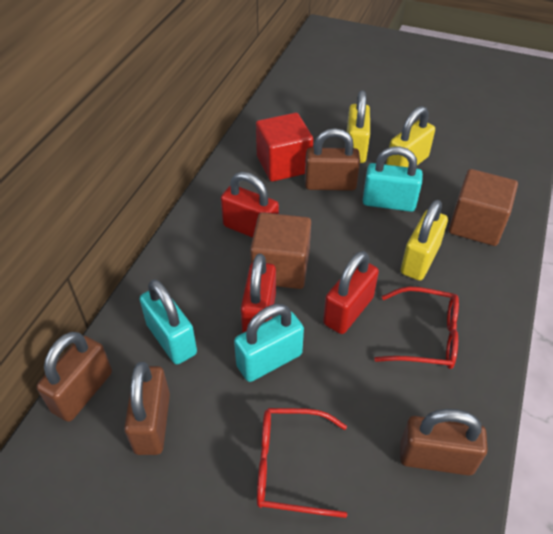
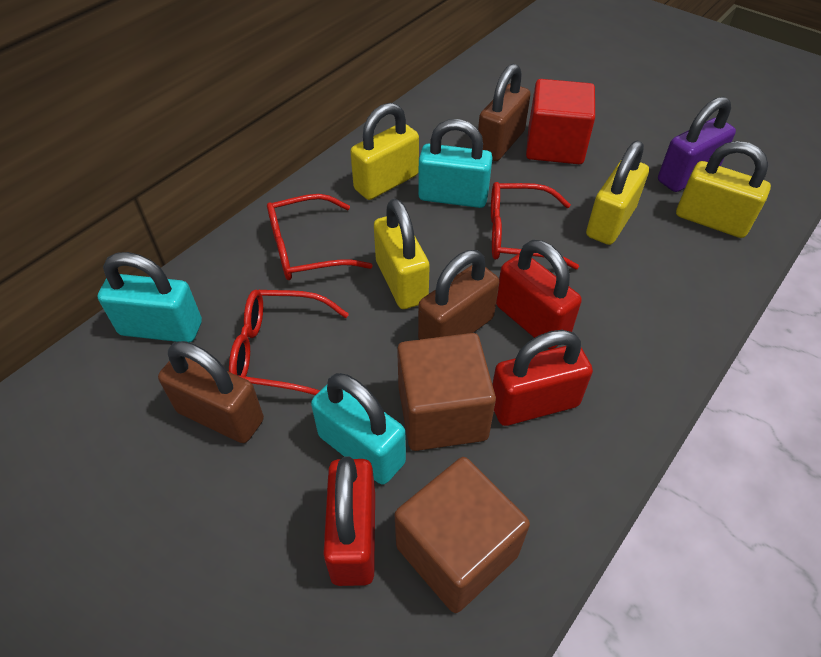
brown padlock: [36,332,112,422] [124,362,170,455] [305,128,360,191] [400,409,488,476] = 4 -> [158,341,264,443] [418,250,499,340] [478,64,531,161] = 3
purple padlock: none = 0 -> [658,96,736,192] = 1
red glasses: [257,408,347,518] [374,286,459,369] = 2 -> [229,290,349,395] [267,194,373,280] [491,182,579,269] = 3
yellow padlock: [347,91,370,163] [386,106,435,167] [401,200,448,281] = 3 -> [350,103,419,200] [374,199,430,309] [586,141,649,245] [676,141,771,238] = 4

